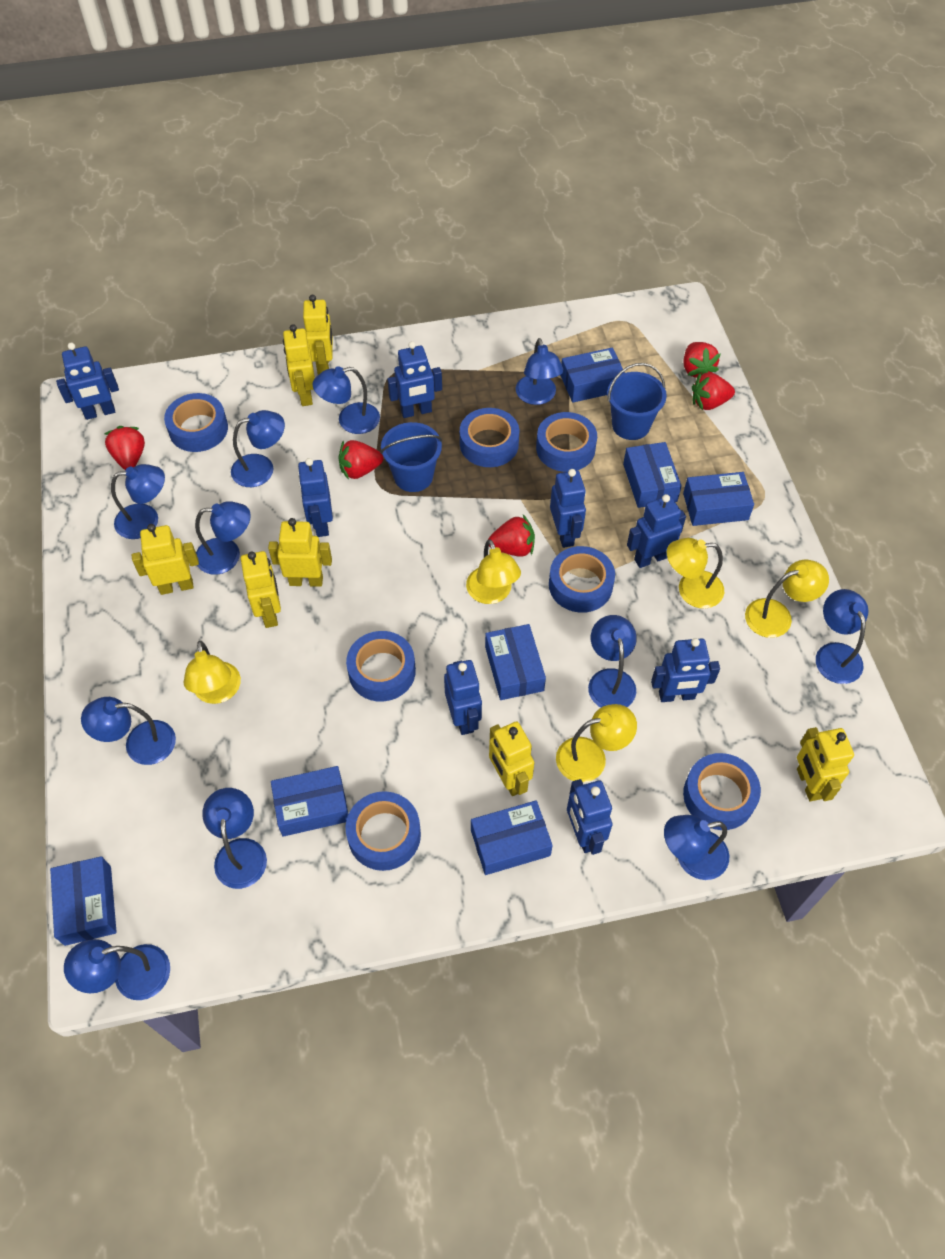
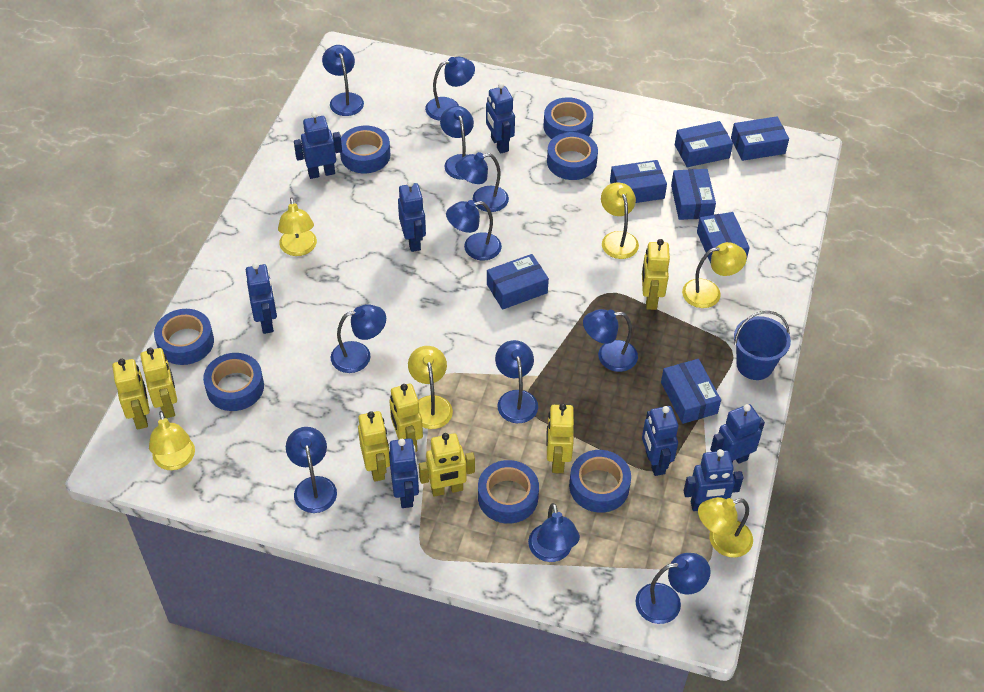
blue bucket: [380,422,442,492] [607,363,667,440] = 2 -> [734,311,791,380] = 1
red strawberry: [105,426,145,470] [338,440,383,480] [488,515,535,557] [684,342,721,378] [692,372,735,410] = 5 -> none = 0
yellow lamp: [184,641,241,704] [466,539,521,604] [556,704,637,782] [667,538,724,609] [745,560,829,638] = 5 -> [149,411,195,470] [278,197,317,256] [408,346,453,429] [601,182,639,259] [682,242,747,308] [698,497,753,558] = 6

